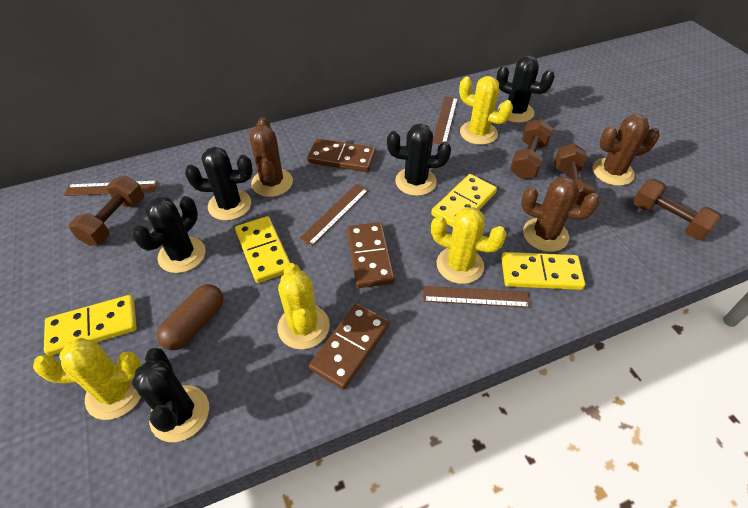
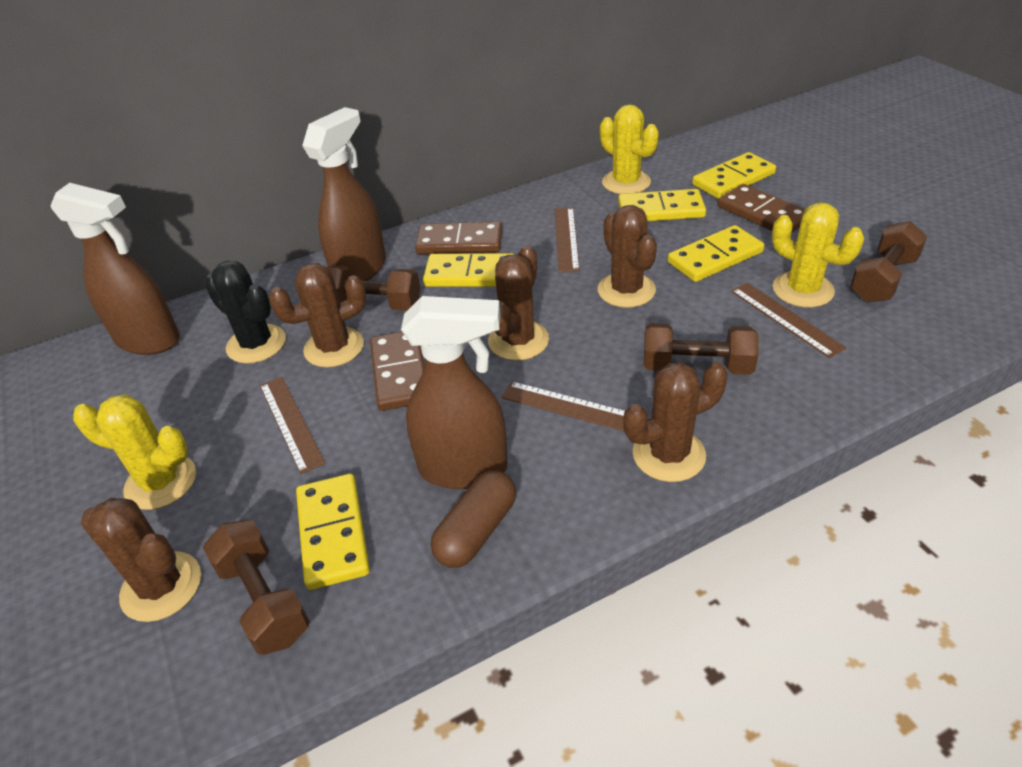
black cactus: [132,196,206,273] [132,348,209,442] [185,147,253,221] [387,123,451,196] [496,56,555,123] = 5 -> [205,261,286,364] = 1
brown cactus: [249,117,293,197] [521,177,600,252] [593,114,660,186] = 3 -> [81,498,201,622] [269,263,366,367] [488,245,549,361] [598,205,657,308] [623,362,728,482] = 5
brown spray bottle: none = 0 -> [51,183,180,355] [302,107,386,281] [401,296,508,489] = 3
yellow cactus: [33,338,142,420] [278,263,330,350] [431,207,507,284] [459,76,513,145] = 4 -> [73,394,196,510] [600,104,659,194] [772,202,864,308] = 3
yellow domino: [44,295,137,356] [235,216,290,283] [431,174,497,227] [501,252,585,290] = 4 -> [296,474,370,590] [423,253,514,287] [618,189,706,221] [668,225,764,282] [692,152,776,199] = 5

